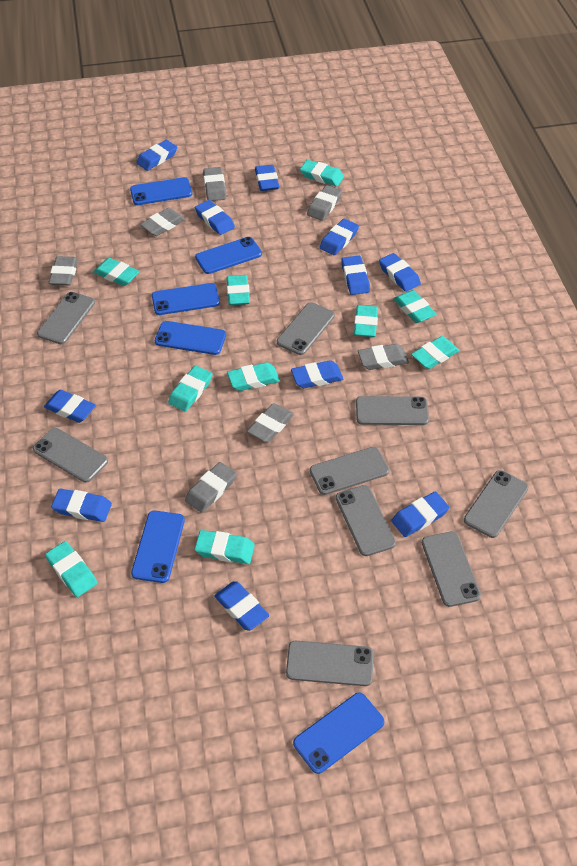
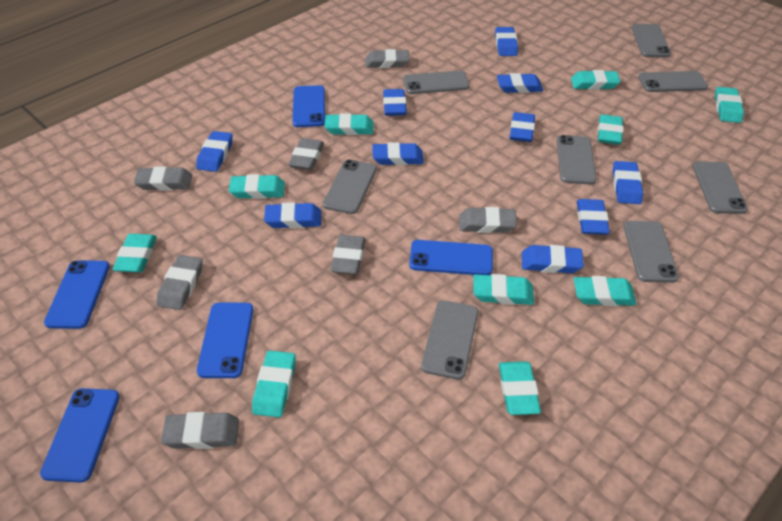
blue eraser: [44,390,96,423] [51,489,112,522] [136,140,177,171] [195,200,235,235] [214,581,269,631] [255,165,279,191] [291,360,343,388] [319,219,359,255] [341,256,370,295] [379,253,421,292] [391,491,449,537] = 11 -> [196,131,233,172] [264,202,321,228] [372,142,424,165] [383,89,407,116] [495,27,518,56] [497,73,543,93] [510,112,535,142] [522,245,584,273] [577,199,610,235] [613,161,643,204] = 10
blue phone: [130,177,192,205] [131,511,185,583] [152,283,220,315] [155,321,226,355] [195,237,262,274] [293,692,385,774] = 6 -> [40,388,120,483] [44,260,110,329] [197,302,254,378] [292,85,325,127] [409,240,493,275] = 5
grey phone: [33,428,108,483] [37,292,95,344] [277,302,335,355] [286,641,374,686] [310,447,389,495] [336,485,396,556] [356,396,429,425] [422,531,481,607] [464,470,529,538] = 9 -> [323,160,377,214] [403,71,469,94] [421,300,478,380] [557,135,597,185] [624,221,679,283] [632,24,671,57] [638,71,708,92] [692,162,748,214] = 8

